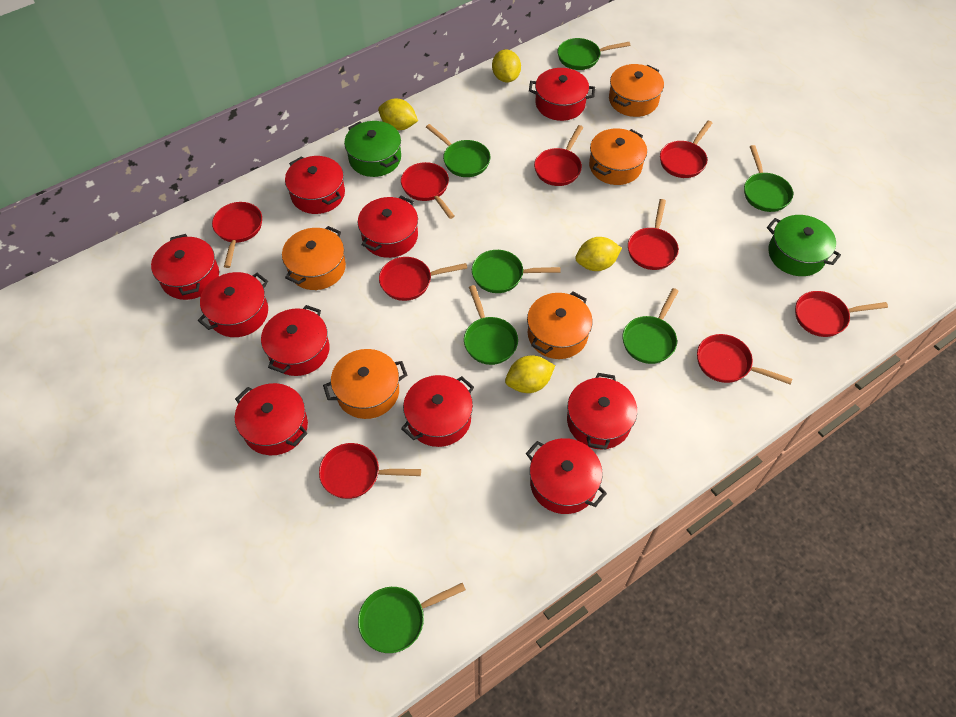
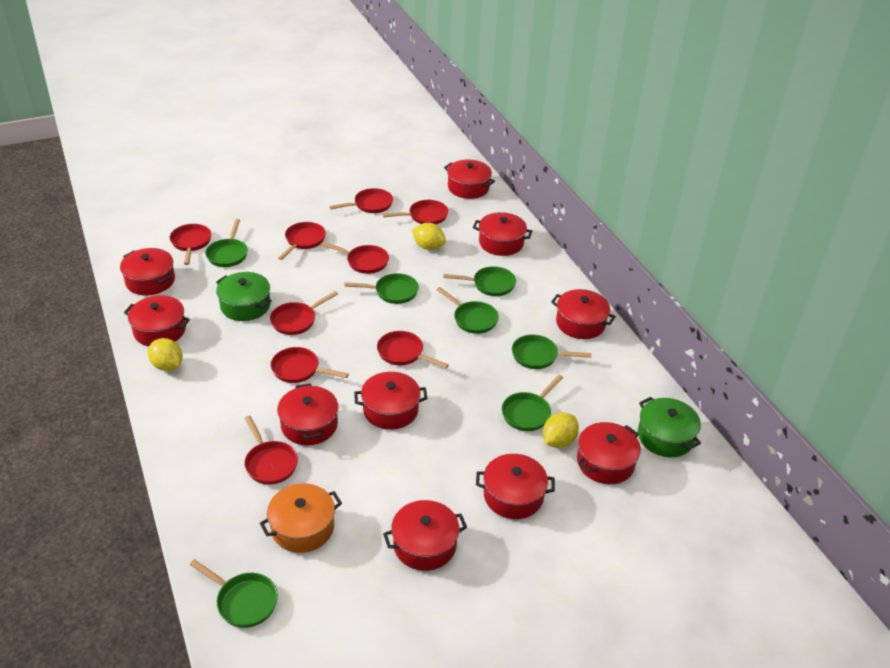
orange pot: [282,226,346,290] [323,349,407,419] [527,292,593,359] [589,128,647,185] [609,64,664,117] = 5 -> [260,484,342,553] = 1
yellow lemon: [378,98,418,130] [492,50,521,83] [505,356,555,393] [575,237,622,271] = 4 -> [148,338,183,371] [412,223,446,250] [543,412,579,448] = 3

